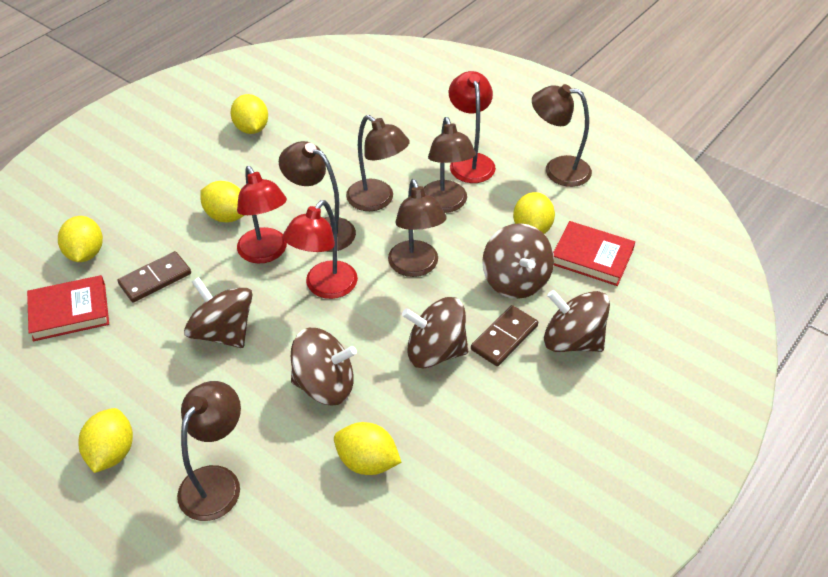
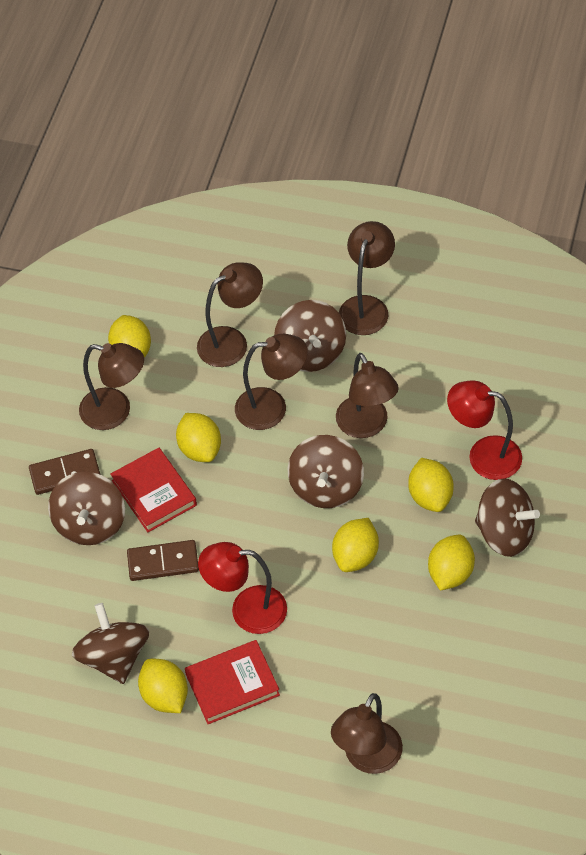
red lamp: [237,166,287,264] [283,200,358,299] [449,71,496,183] = 3 -> [198,542,287,634] [447,380,522,480] = 2

